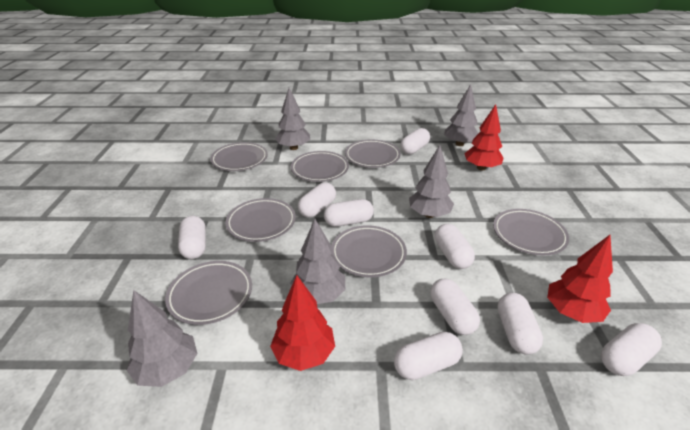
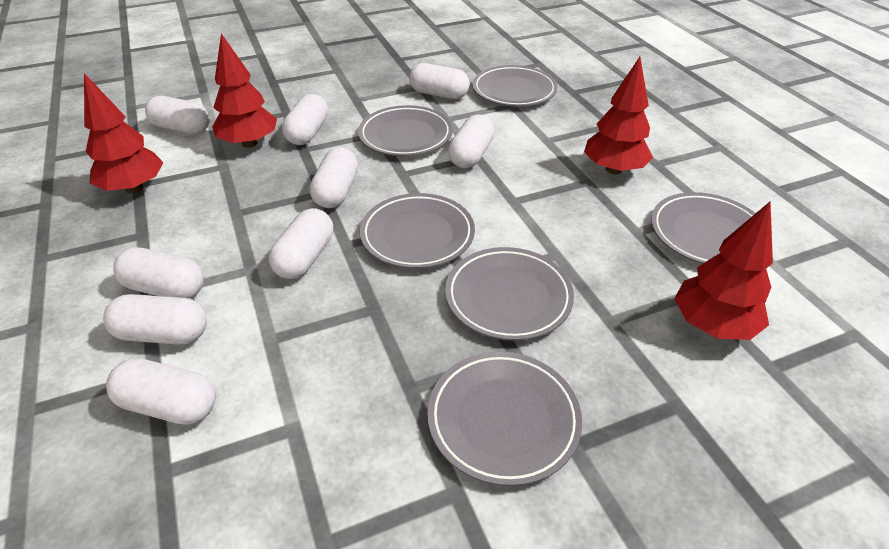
grey plate: [165,261,252,325] [210,142,268,171] [225,198,296,242] [291,151,349,182] [332,225,407,277] [345,140,401,168] [493,209,569,255] = 7 -> [358,105,452,156] [360,193,475,269] [427,352,582,486] [445,247,574,341] [472,65,558,107] [651,192,756,264] = 6
grey tree: [126,290,198,387] [275,88,310,150] [290,219,345,304] [409,145,454,218] [444,84,478,146] = 5 -> none = 0
red tree: [270,275,335,371] [464,104,503,170] [547,235,613,323] = 3 -> [84,73,164,193] [212,33,277,148] [584,57,653,174] [674,202,773,340] = 4

